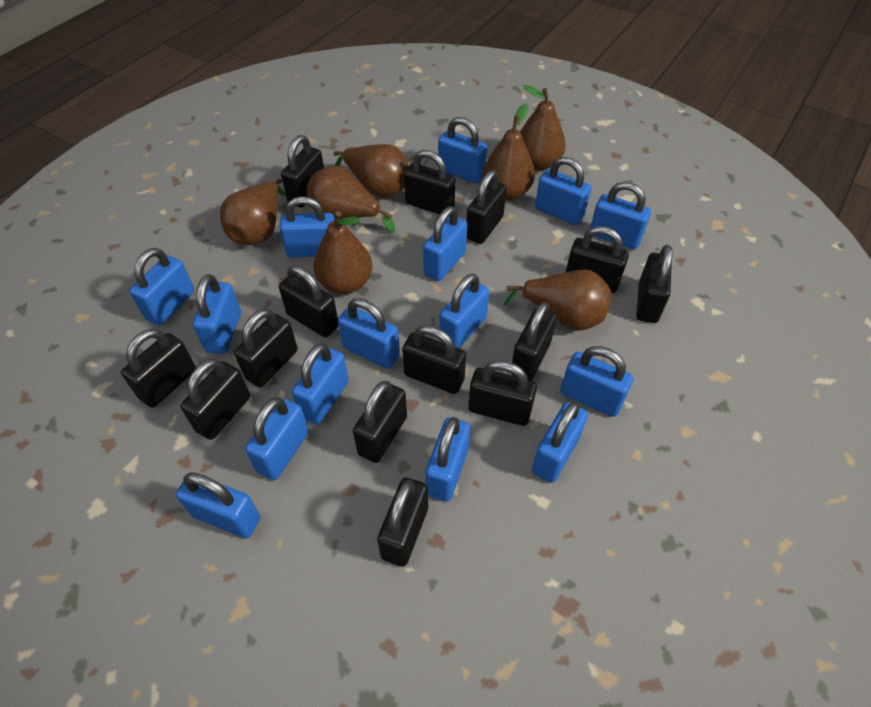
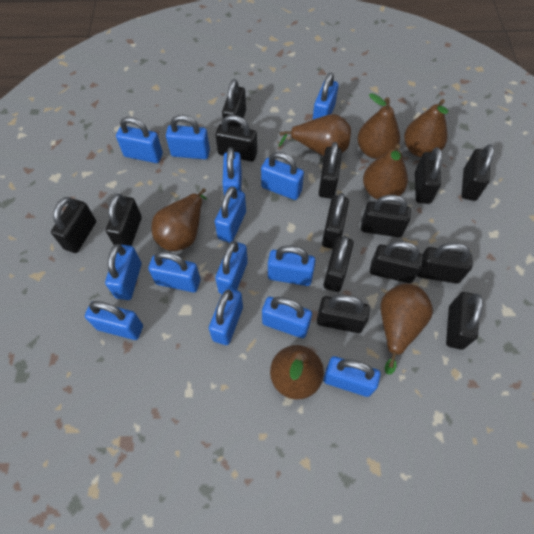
blue padlock: [130,248,194,325] [176,472,260,538] [193,274,241,354] [245,397,309,480] [279,196,334,258] [292,343,349,425] [338,298,400,369] [423,206,467,281] [426,417,470,502] [438,117,487,183] [439,273,490,348] [532,401,588,483] [535,157,591,225] [560,346,634,417] [590,182,651,250] = 15 -> [85,301,143,340] [105,244,141,300] [116,117,163,163] [148,251,200,292] [166,115,210,159] [209,288,243,345] [215,186,246,243] [215,241,248,294] [222,147,242,195] [261,152,304,200] [262,297,312,338] [268,245,316,286] [312,73,339,120] [323,356,381,397] = 14

